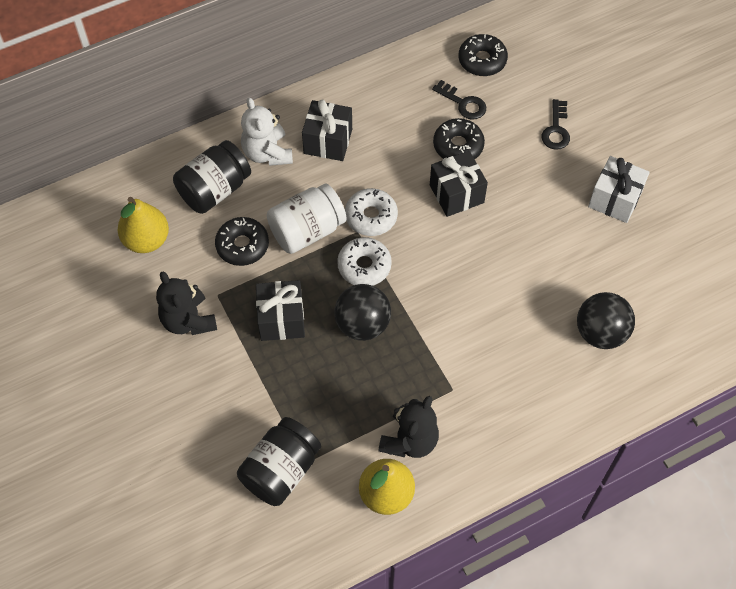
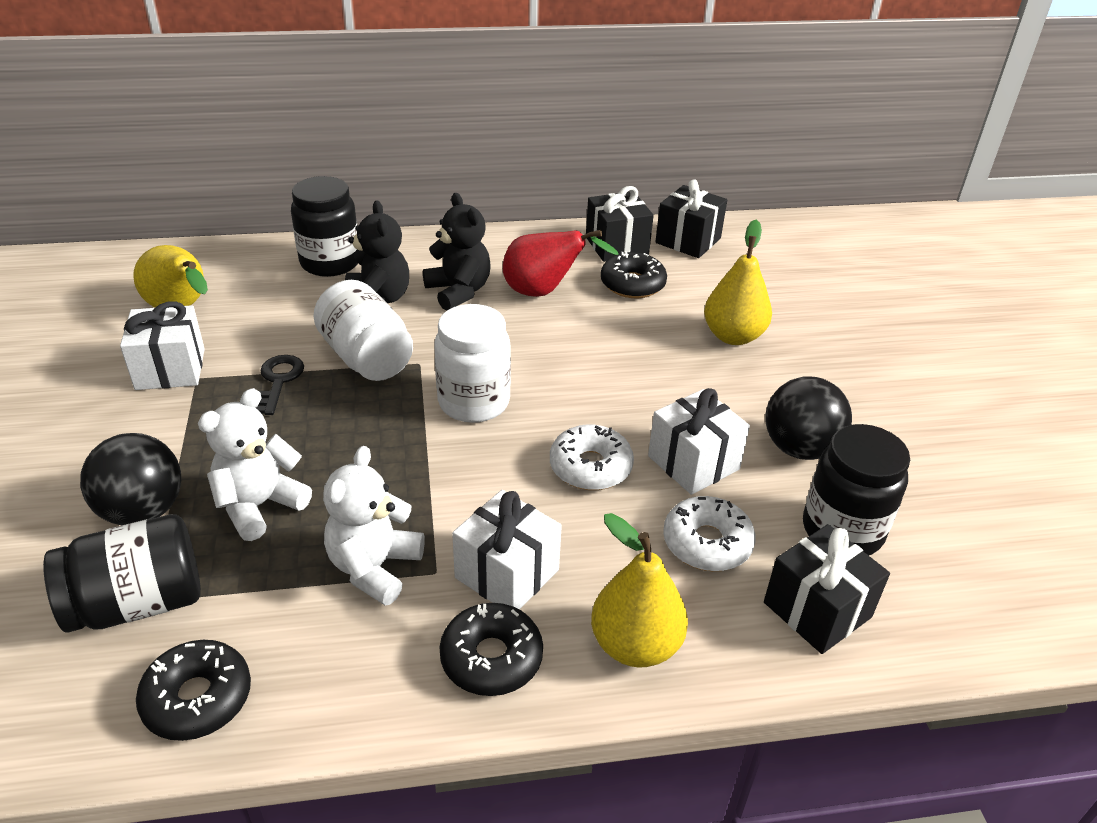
black jar: [173,140,251,214] [237,417,321,506] = 2 -> [43,514,201,633] [291,176,358,277] [803,424,910,555] = 3
black key: [432,80,486,120] [542,99,570,150] = 2 -> [256,355,304,415] = 1
red pear: none = 0 -> [503,230,619,297] = 1
white gift: [588,156,650,223] = 1 -> [120,301,205,390] [452,490,562,609] [648,388,750,495] = 3
white jar: [267,184,347,254] = 1 -> [314,280,413,381] [434,304,511,423] = 2
white teddy bear: [241,98,293,166] = 1 -> [198,388,312,541] [323,446,425,606] = 2
yellow pear: [118,197,169,253] [359,459,415,515] = 2 -> [133,245,208,308] [591,513,688,668] [704,220,772,345] = 3

